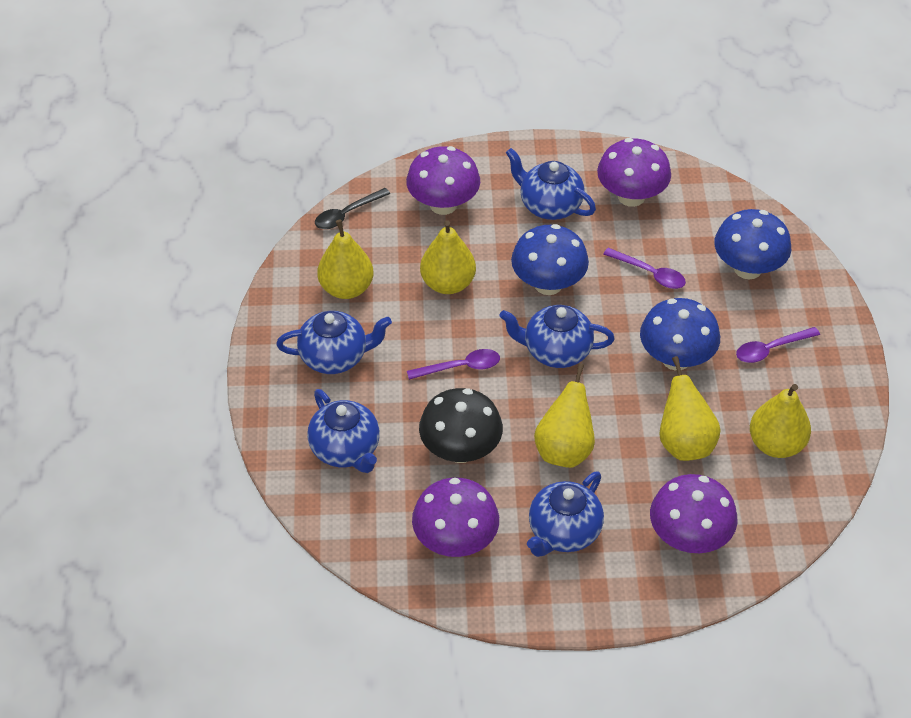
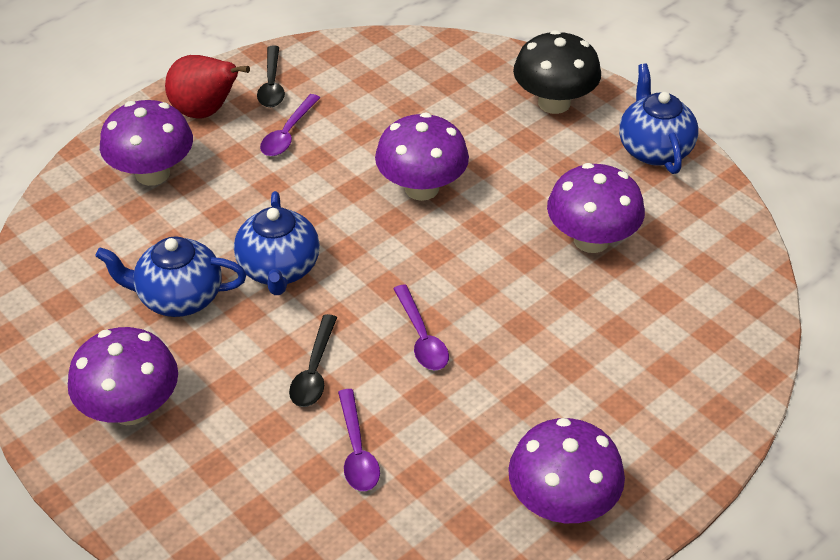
black spoon: [315,188,390,229] = 1 -> [257,46,285,107] [289,314,337,407] = 2
blue mushroom: [511,224,589,295] [640,298,720,371] [714,209,791,279] = 3 -> none = 0
blue teapot: [276,311,392,374] [307,389,380,473] [499,305,615,368] [506,148,596,220] [527,471,604,557] = 5 -> [95,236,246,317] [234,191,320,295] [619,63,698,174] = 3
purple mushroom: [406,146,480,215] [412,477,499,557] [597,138,671,207] [650,474,738,553] = 4 -> [68,327,178,425] [100,100,193,186] [375,112,469,201] [508,418,625,523] [547,163,645,253] = 5
red pear: none = 0 -> [165,55,250,118] = 1
yellow pear: [317,219,373,299] [420,220,476,294] [534,363,595,468] [659,356,721,461] [750,384,811,458] = 5 -> none = 0

